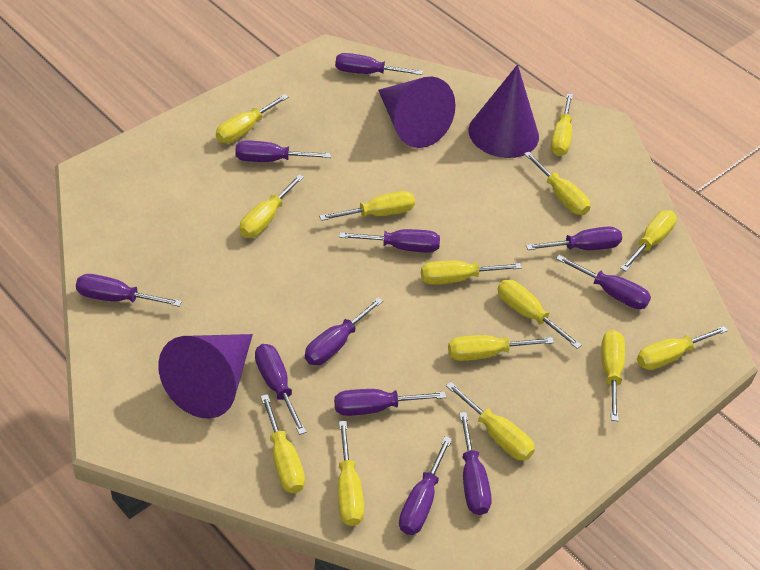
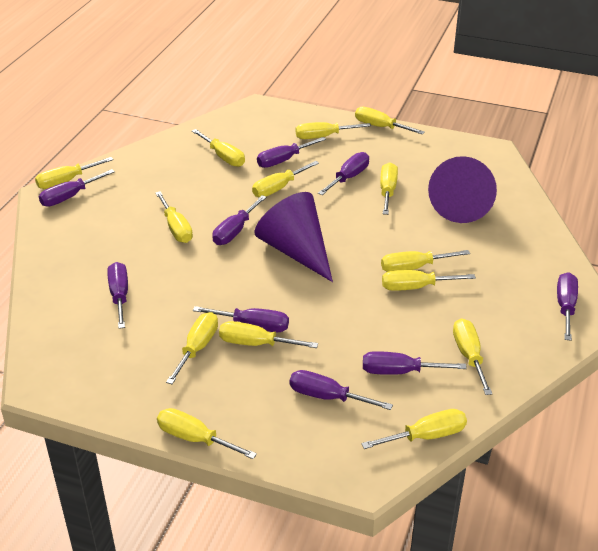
purple cone: [158,334,253,419] [378,76,455,148] [468,64,539,158] = 3 -> [255,192,333,282] [428,156,497,223] = 2
purple screwdriver: [76,274,182,307] [235,141,331,162] [255,344,307,435] [305,298,383,365] [334,389,446,416] [335,53,423,75] [339,229,440,253] [399,436,452,535] [459,412,492,515] [526,226,622,250] [556,255,651,309] = 11 -> [39,169,115,207] [108,262,128,329] [193,306,289,332] [213,195,266,245] [257,137,326,168] [290,370,393,410] [318,152,369,195] [363,351,467,375] [557,272,578,341] = 9

